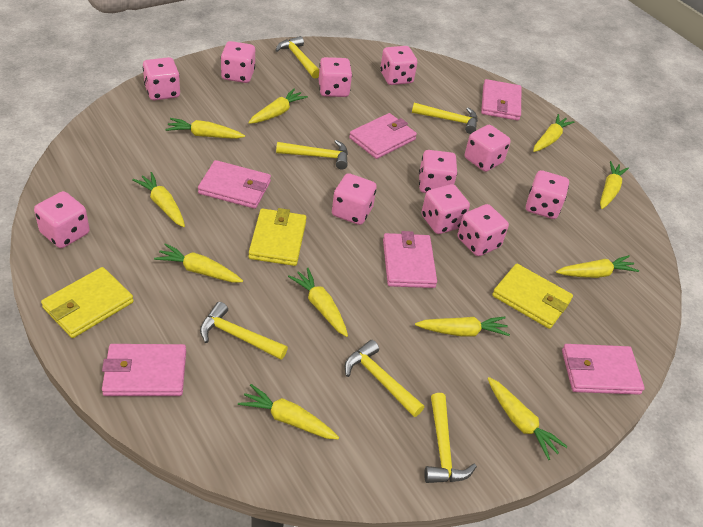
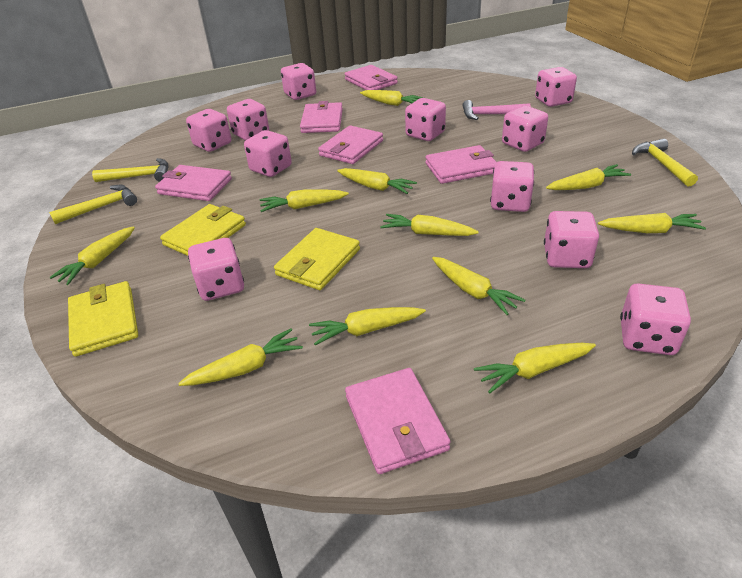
pink hammer: none = 0 -> [462,100,531,120] = 1
yellow hammer: [200,302,288,360] [275,36,319,78] [276,140,348,169] [345,340,424,417] [412,103,478,134] [424,393,477,483] = 6 -> [49,185,137,224] [92,158,168,182] [632,138,698,186] = 3

